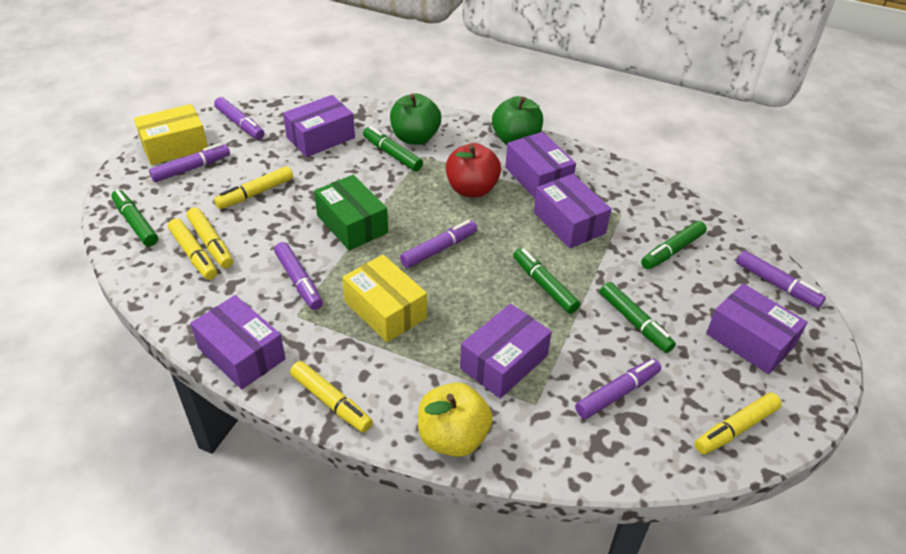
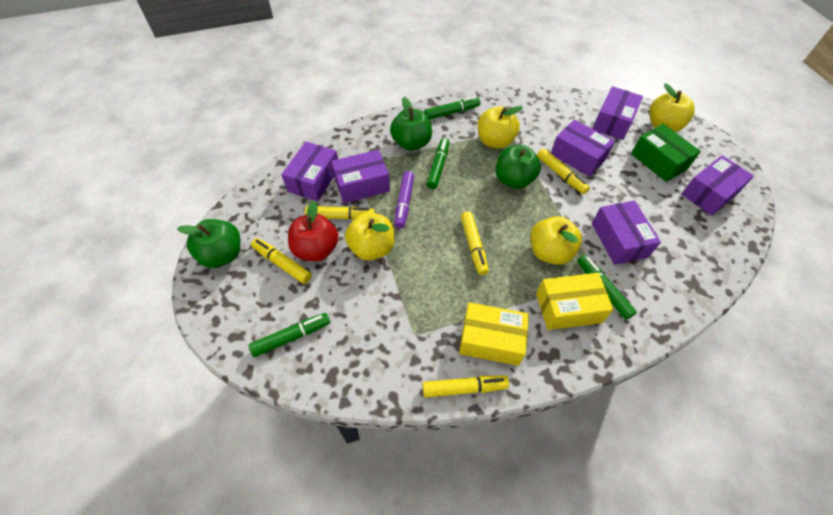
green apple: [390,94,441,145] [492,96,543,145] = 2 -> [177,219,240,268] [390,97,432,151] [496,145,541,189] = 3
green marker: [111,190,158,247] [363,126,423,171] [513,248,580,314] [600,282,676,353] [641,221,707,270] = 5 -> [248,313,330,357] [425,96,481,119] [426,138,450,189] [577,255,637,320] = 4
purple marker: [149,143,230,182] [214,97,264,140] [274,242,323,310] [400,220,477,268] [575,359,661,419] [736,250,826,308] = 6 -> [394,171,414,228] = 1
yellow apple: [418,383,493,457] = 1 -> [345,212,395,261] [478,106,523,149] [531,216,582,265] [650,83,695,132] = 4

